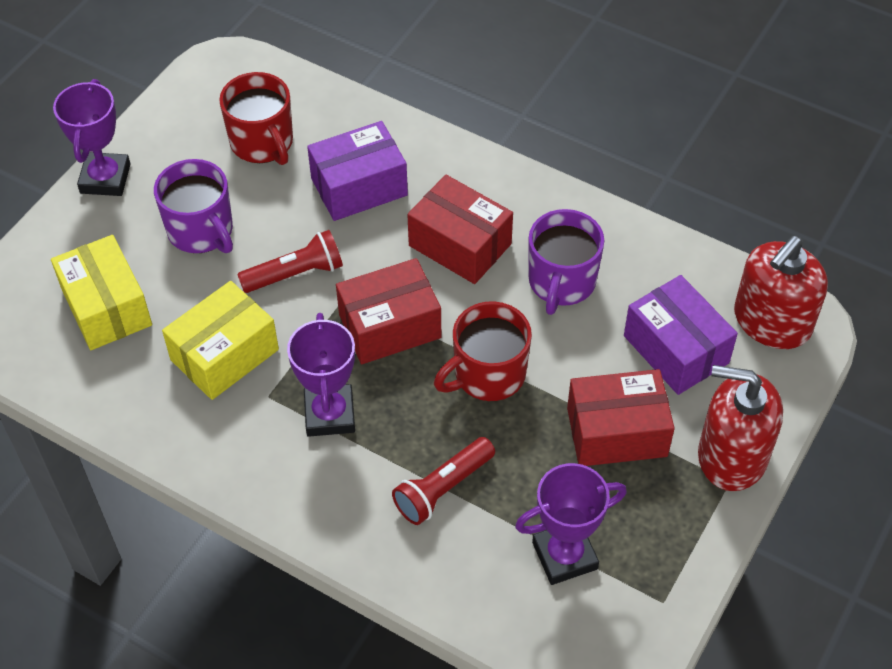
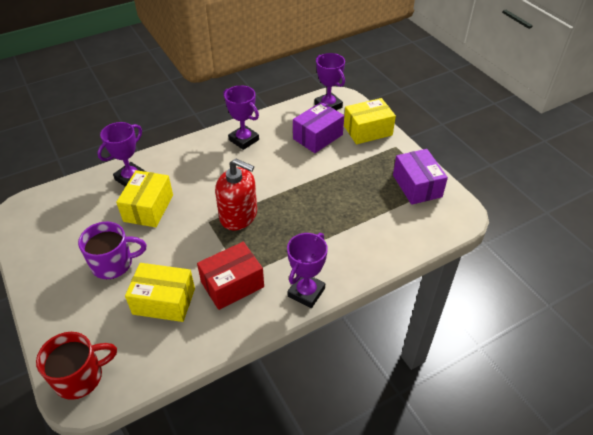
purple mug: [154,159,233,253] [529,209,604,315] = 2 -> [78,222,147,279] = 1
purple trophy: [53,79,131,196] [287,313,355,437] [515,463,627,585] = 3 -> [97,122,146,187] [223,85,259,150] [287,233,328,308] [315,53,345,110] = 4
red box: [336,258,441,364] [407,175,513,284] [567,369,675,466] = 3 -> [197,242,264,310] = 1
red flashlight: [237,230,343,293] [392,437,495,525] = 2 -> none = 0
red mug: [219,72,293,165] [434,301,532,401] = 2 -> [36,332,117,400] = 1
red soap dispenser: [698,365,783,491] [734,236,828,349] = 2 -> [215,159,257,230] = 1
yellow box: [51,235,152,350] [162,281,279,400] = 2 -> [116,170,173,227] [125,263,195,322] [344,98,396,144] = 3

